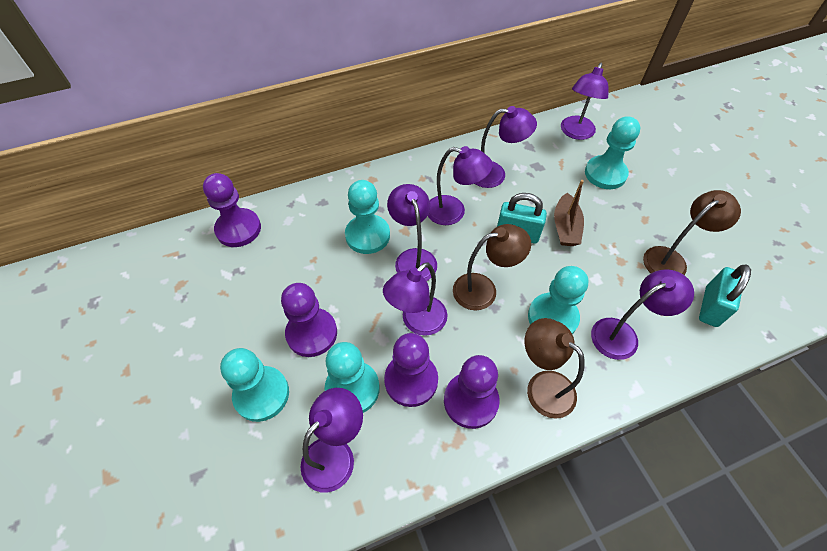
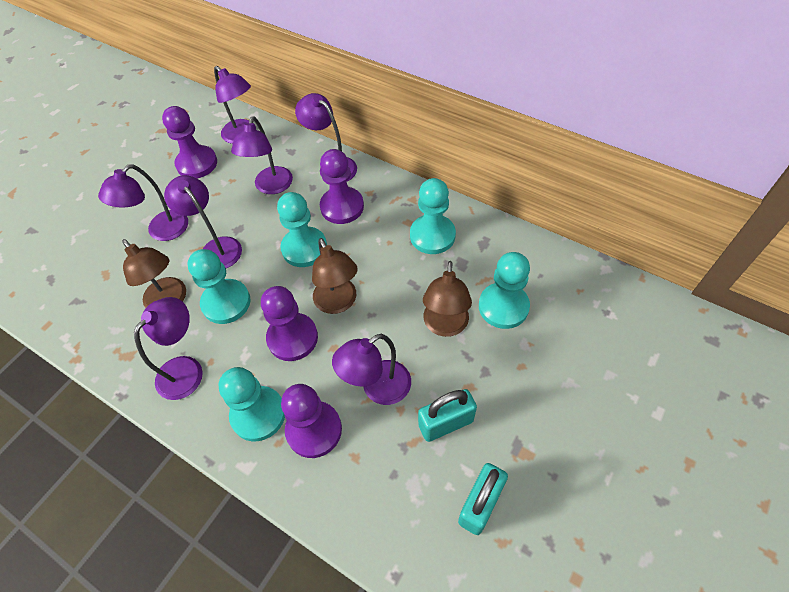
brown boat: [554,180,584,246] = 1 -> none = 0

